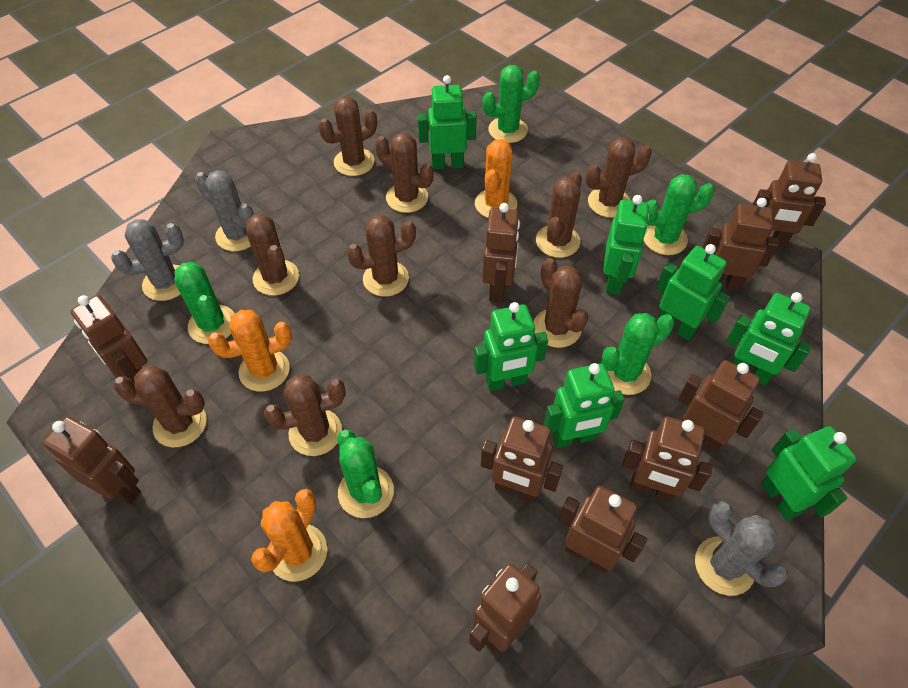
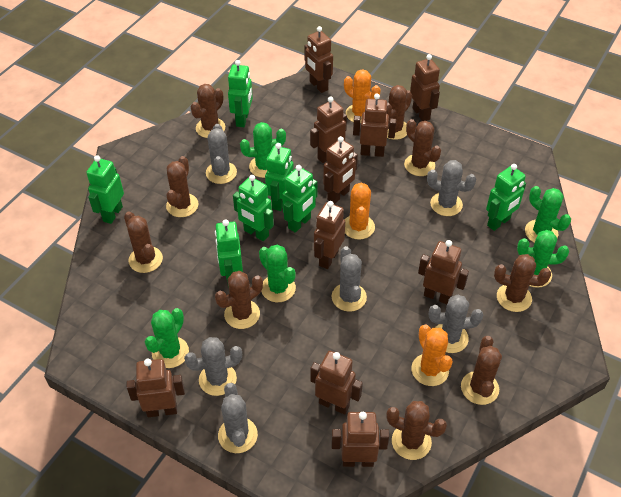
grey cactus: [111,219,184,301] [195,170,254,251] [695,501,788,596] = 3 -> [184,337,242,396] [206,124,237,184] [218,383,258,453] [332,246,367,312] [427,160,476,216] [429,295,483,353] = 6

